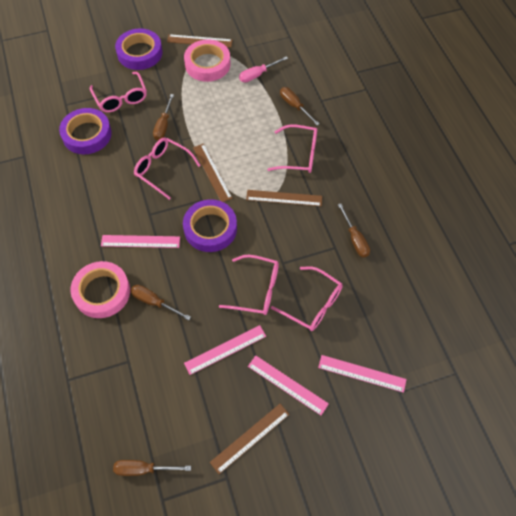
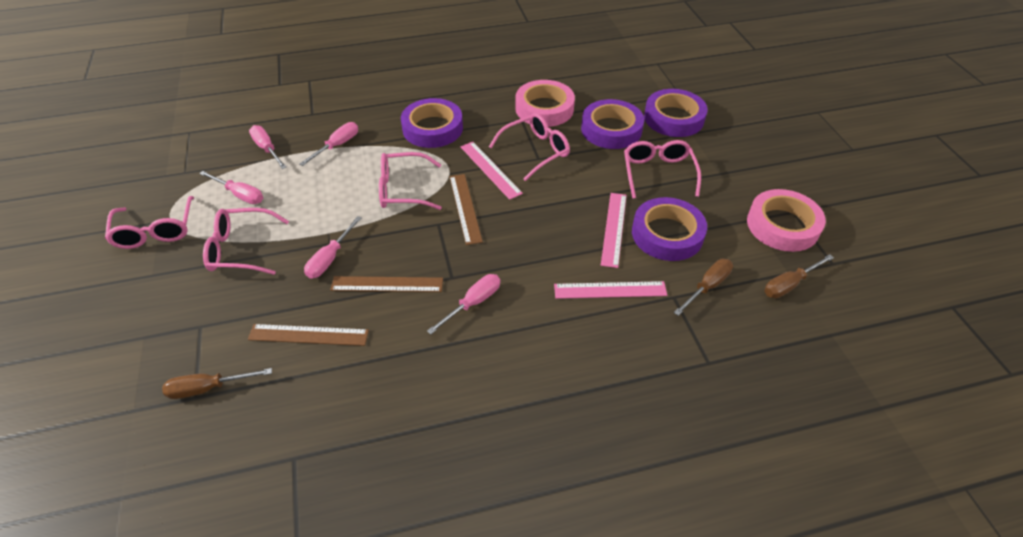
brown ruler: [167,34,232,47] [193,144,232,202] [210,404,290,474] [246,190,322,206] = 4 -> [248,324,369,346] [330,276,443,292] [450,174,483,245] = 3
brown screwdriver: [113,460,191,476] [131,285,191,320] [153,94,174,140] [280,87,320,125] [338,204,370,257] = 5 -> [162,368,272,399] [674,259,733,316] [764,254,834,298] = 3
pink ruler: [101,235,180,248] [184,325,266,375] [248,356,329,415] [318,355,407,393] = 4 -> [460,142,523,200] [554,281,667,299] [601,193,627,268] = 3
pink screwdriver: [239,56,288,83] = 1 -> [199,171,263,204] [249,125,286,169] [299,122,358,166] [304,216,362,279] [427,274,500,334] = 5
purple tape: [59,108,112,154] [115,28,162,70] [183,199,237,252] = 3 -> [401,98,463,148] [581,99,644,149] [632,197,707,261] [644,89,708,137] = 4

